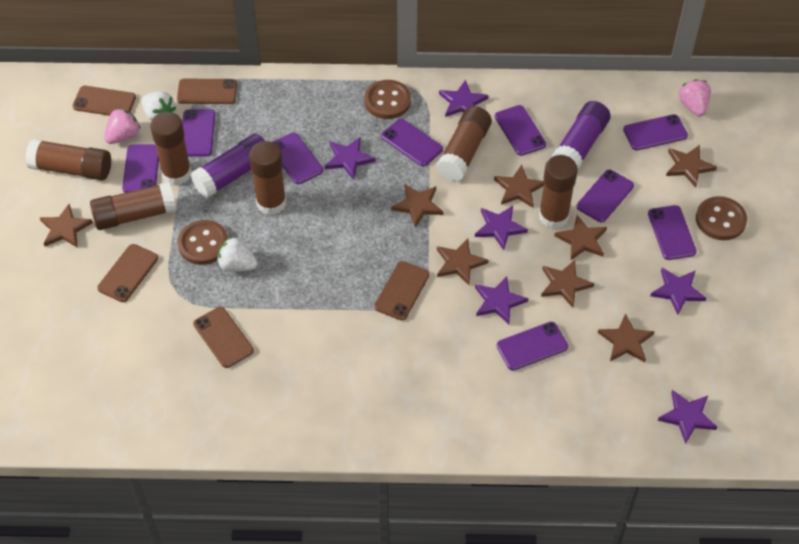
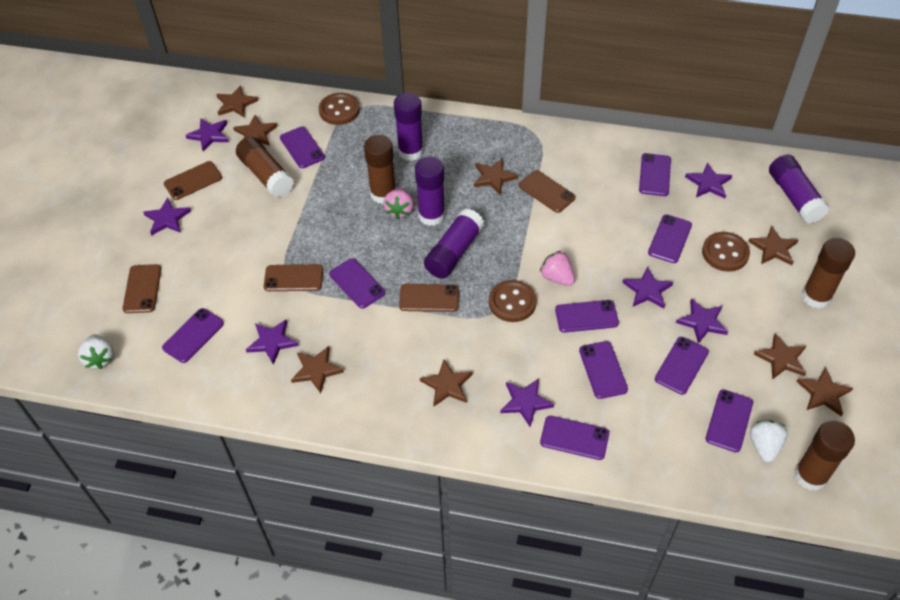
brown glue stick: [25,139,111,180] [90,182,177,230] [150,112,191,186] [249,141,286,215] [436,106,492,182] [539,155,578,229] = 6 -> [236,137,294,198] [364,135,396,204] [794,421,855,491] [802,238,855,309] = 4
purple glue stick: [190,133,265,198] [552,101,611,169] = 2 -> [394,92,424,161] [415,157,445,226] [424,209,484,279] [769,155,829,224] = 4
purple phone: [122,144,159,193] [182,109,215,157] [273,133,323,184] [381,119,443,166] [495,105,546,156] [497,322,568,371] [577,170,634,223] [623,114,688,150] [648,205,697,260] = 9 -> [162,308,224,363] [280,126,325,168] [329,258,385,309] [540,416,609,460] [555,300,619,333] [579,341,628,399] [639,153,671,196] [648,214,692,263] [655,337,709,395] [706,389,753,452] = 10
purple star: [325,137,375,180] [439,80,488,117] [475,206,528,250] [475,276,528,324] [650,268,707,315] [658,390,717,444] = 6 -> [143,197,191,236] [185,118,229,152] [246,319,298,365] [500,378,554,427] [622,267,673,308] [676,299,728,344] [685,163,732,199] = 7

